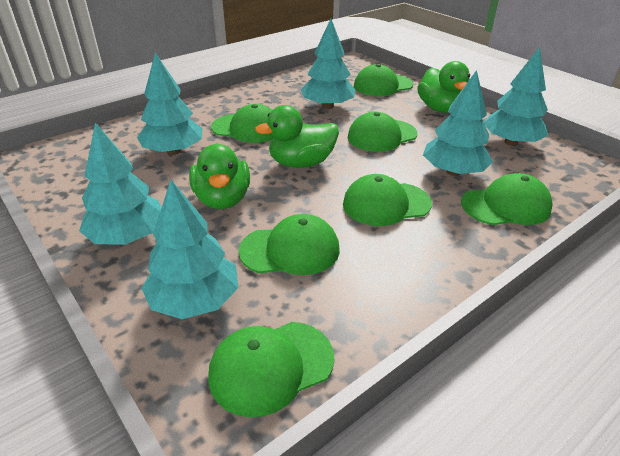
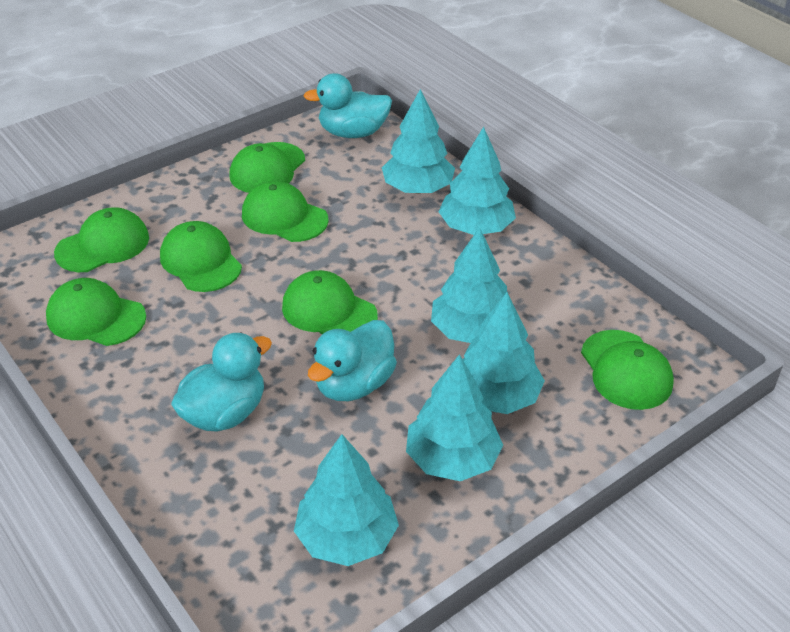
green duck: [189,143,250,209] [255,105,339,168] [417,61,470,113] = 3 -> none = 0
turquoise duck: none = 0 -> [171,332,272,432] [304,73,392,138] [308,320,397,401] = 3

